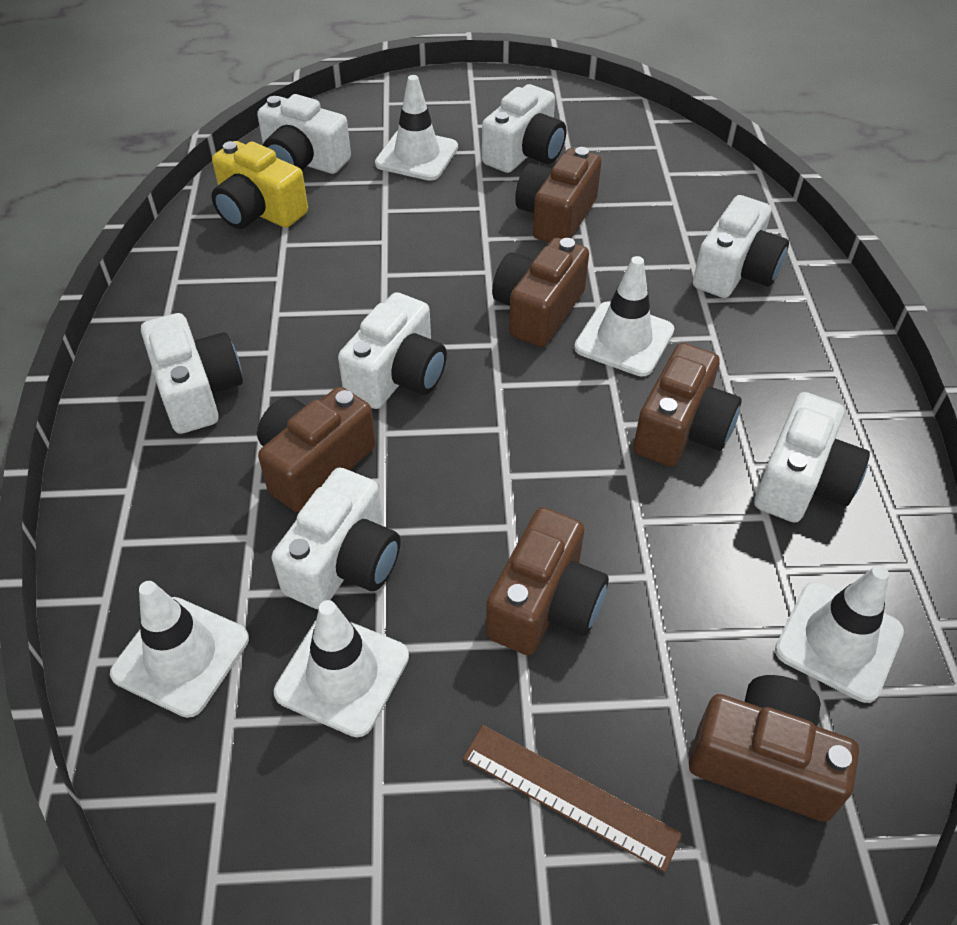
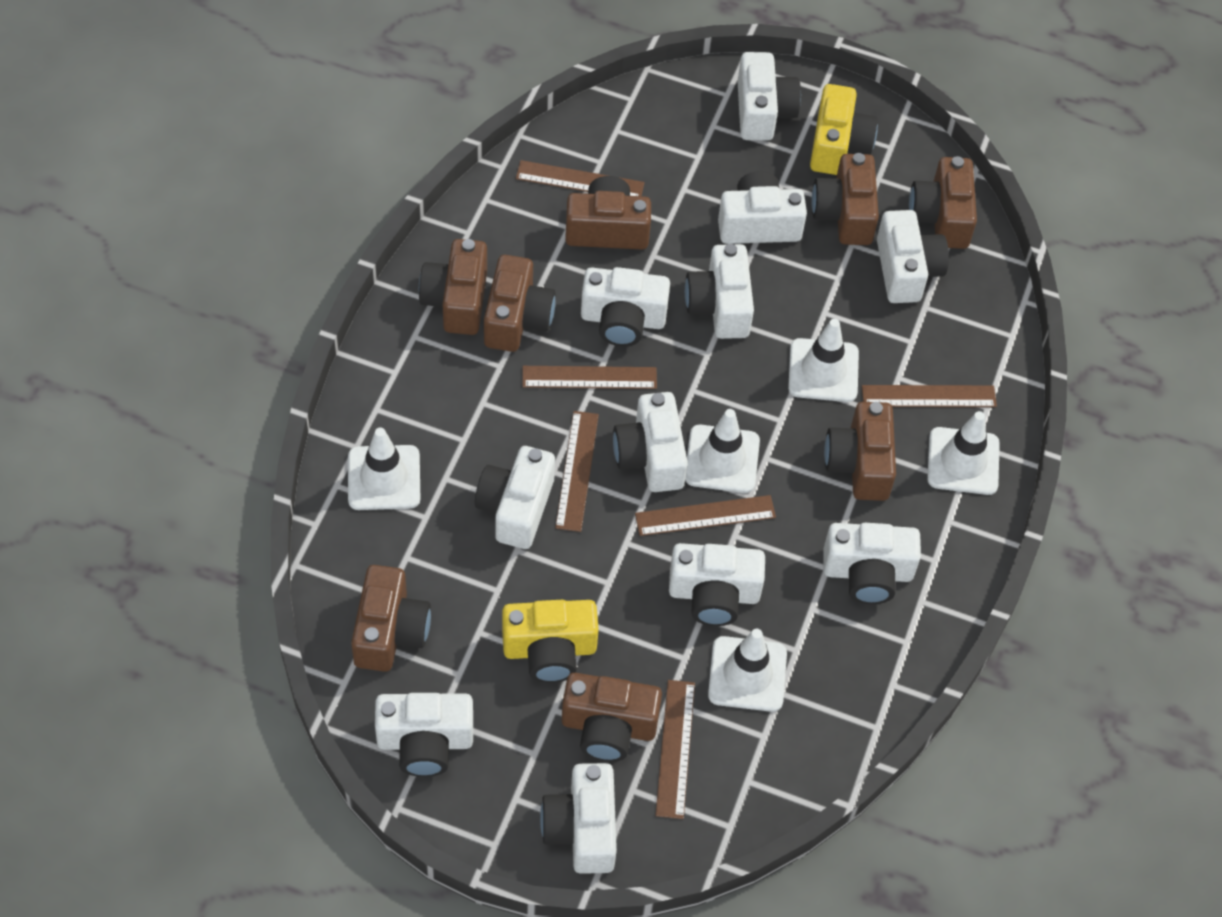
brown camera: [257,387,376,512] [486,507,609,655] [492,238,589,347] [515,147,601,243] [633,343,742,467] [689,675,859,822] = 6 -> [351,565,431,672] [419,239,487,335] [484,255,555,352] [562,673,662,761] [565,176,651,249] [812,153,879,245] [824,402,896,501] [909,156,977,249] = 8
brown ruler: [463,725,682,872] = 1 -> [516,160,644,196] [522,366,657,389] [555,411,599,532] [635,495,776,536] [655,680,695,819] [862,385,997,407] = 6
white camera: [141,313,243,434] [257,94,351,174] [271,467,400,609] [338,292,447,409] [482,84,566,173] [693,195,789,298] [754,392,870,523] = 7 -> [375,693,473,777] [475,446,555,549] [540,763,617,874] [581,267,670,347] [613,392,688,492] [669,543,765,626] [685,244,754,339] [718,171,807,244] [738,52,801,141] [823,523,921,604] [877,210,949,303] = 11
yellow camera: [211,141,308,229] = 1 -> [502,600,599,683] [810,84,878,175] = 2

